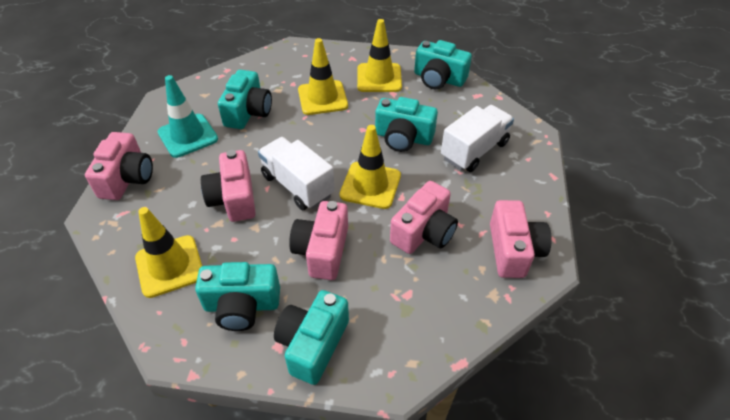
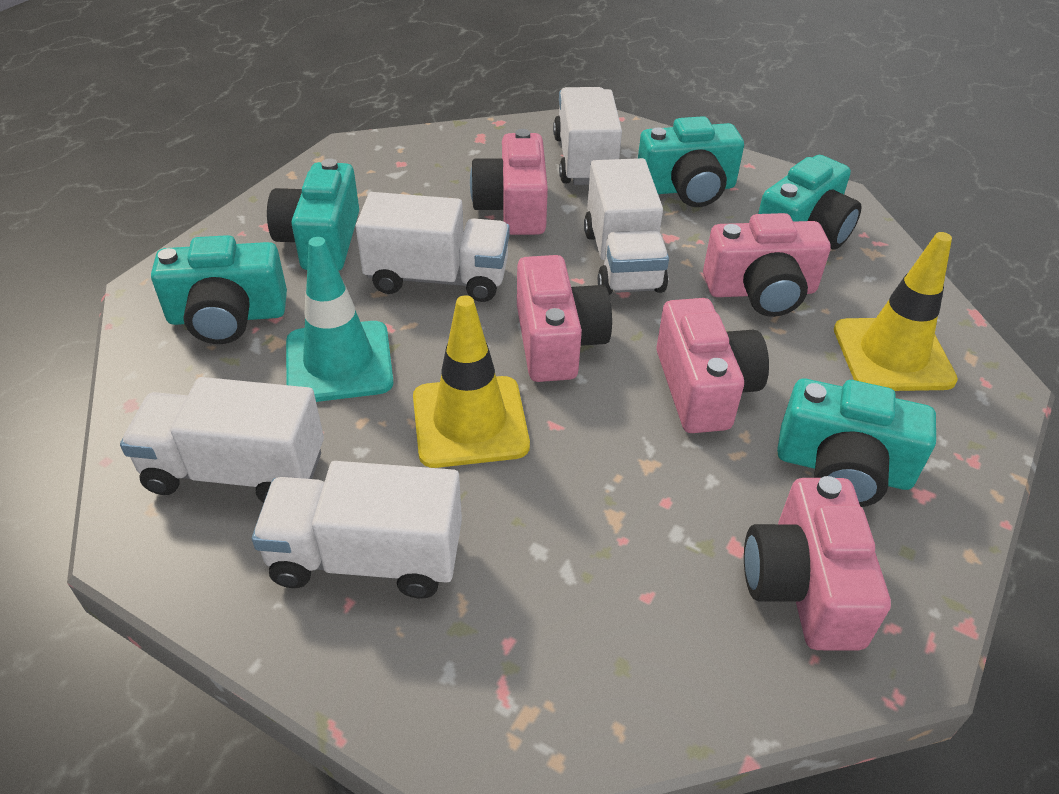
white truck: [258,137,335,210] [441,105,514,172] = 2 -> [120,377,324,503] [252,461,462,599] [356,192,510,302] [553,87,622,185] [584,158,669,295] = 5
yellow traffic cone: [135,207,202,298] [298,38,348,115] [340,125,401,209] [357,19,402,92] = 4 -> [413,295,530,468] [834,232,958,391] = 2

